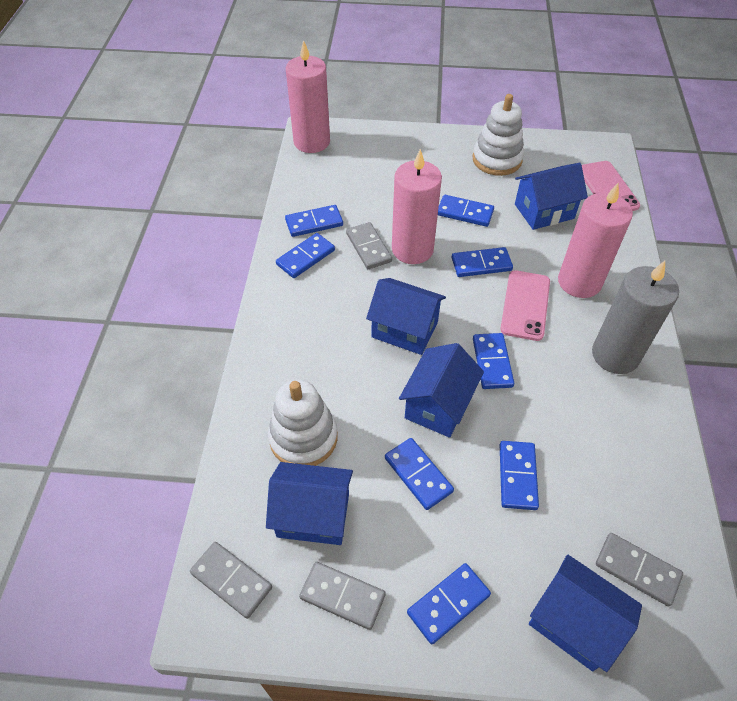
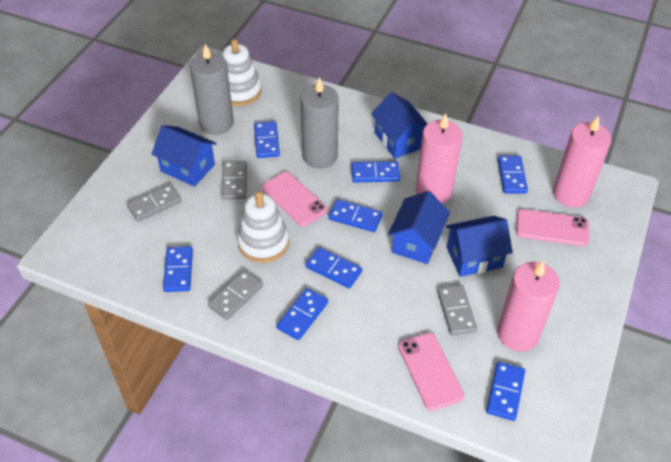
blue house: [266,462,353,545] [366,278,446,355] [399,343,484,438] [515,163,588,230] [529,554,642,672] = 5 -> [151,125,217,187] [371,92,428,159] [388,191,450,264] [446,216,513,277] = 4
grey candle: [592,261,679,374] = 1 -> [190,44,234,135] [300,77,339,169] = 2
pink phone: [500,270,550,341] [582,161,640,211] = 2 -> [262,172,327,227] [398,333,464,411] [516,209,589,246] = 3

